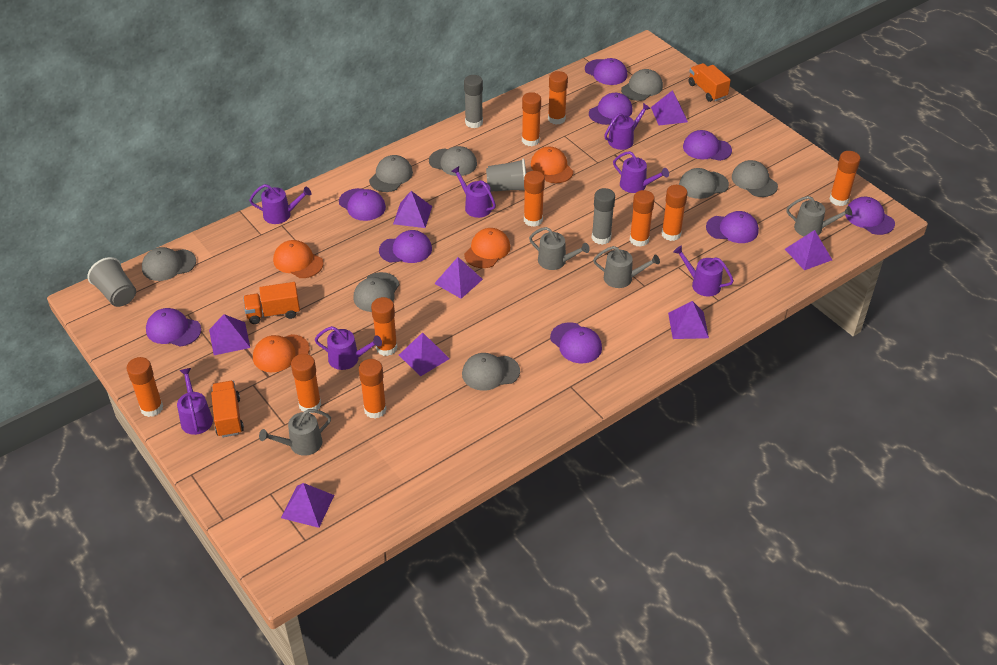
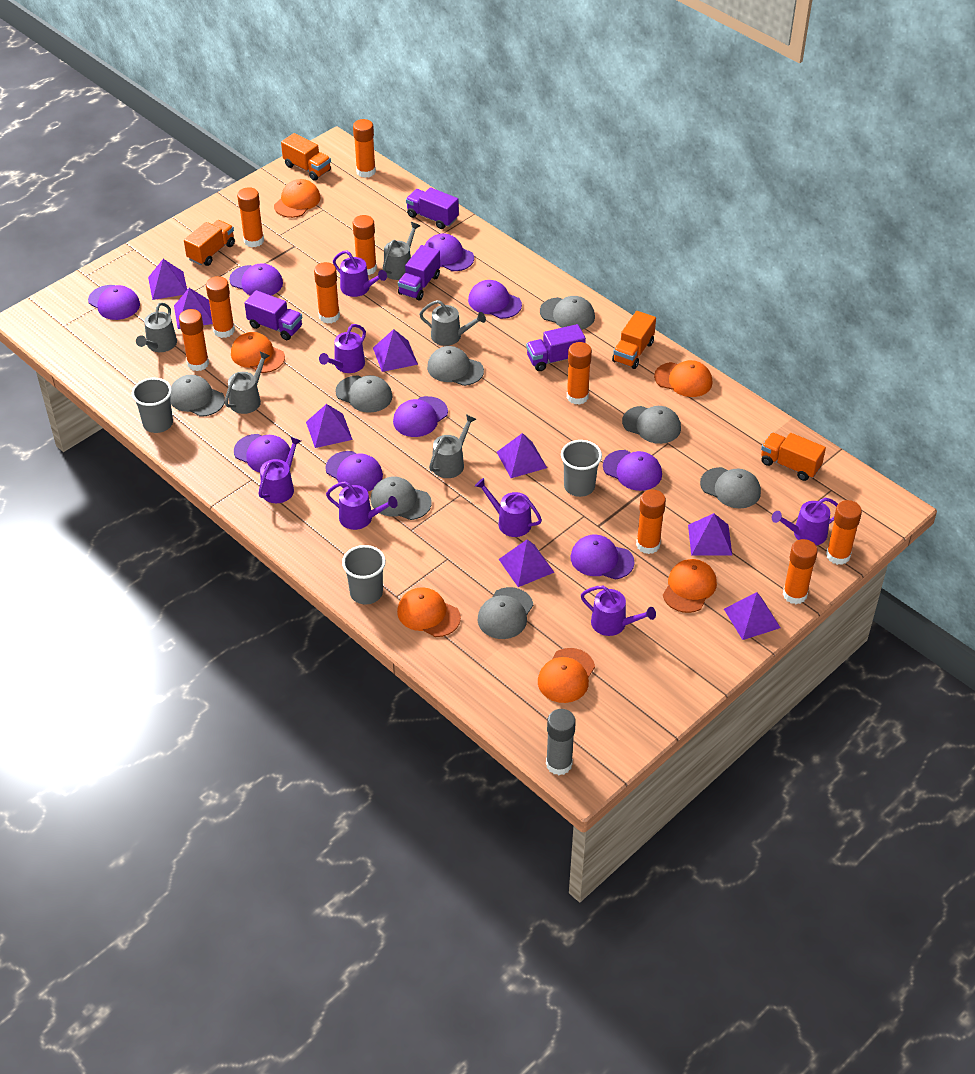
grey cup: [88,257,136,307] [486,159,526,192] = 2 -> [132,378,173,433] [342,545,386,604] [561,440,602,497] = 3
grey glue stick: [464,75,483,128] [592,188,615,245] = 2 -> [546,709,576,775] = 1
grey watering can: [259,409,331,456] [529,227,590,270] [593,246,660,288] [786,196,852,236] = 4 -> [136,302,177,352] [225,351,270,414] [382,222,420,280] [419,300,486,346] [429,414,476,478] = 5
orange cap: [253,334,310,372] [273,240,323,278] [464,228,510,268] [531,147,573,183] = 4 -> [231,332,285,373] [274,179,321,218] [397,587,461,637] [538,648,595,703] [654,360,712,397] [663,559,717,613] = 6
orange truck: [211,381,244,437] [243,282,300,324] [688,63,731,102] = 3 -> [184,220,235,266] [281,133,331,181] [612,311,656,369] [761,433,826,481] = 4
purple truck: none = 0 -> [244,290,302,340] [398,245,440,300] [406,187,459,229] [526,324,586,371] = 4

